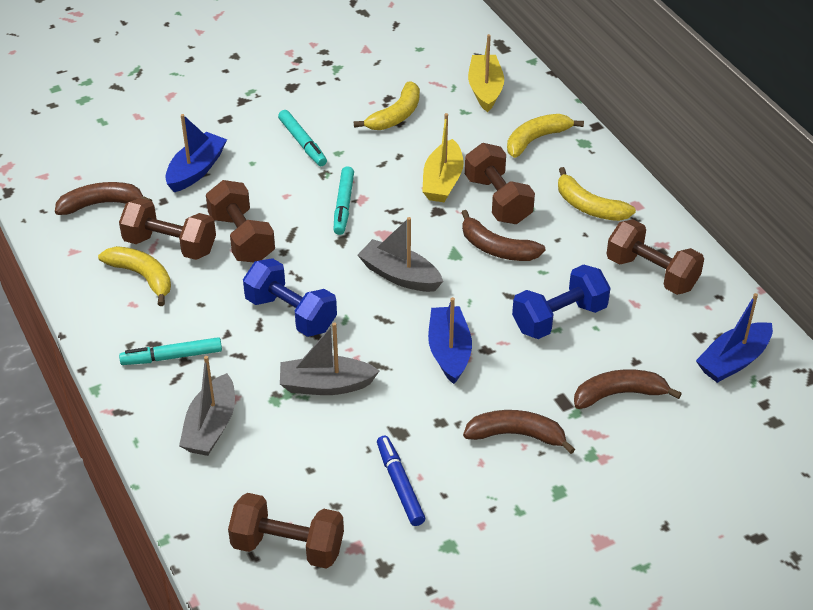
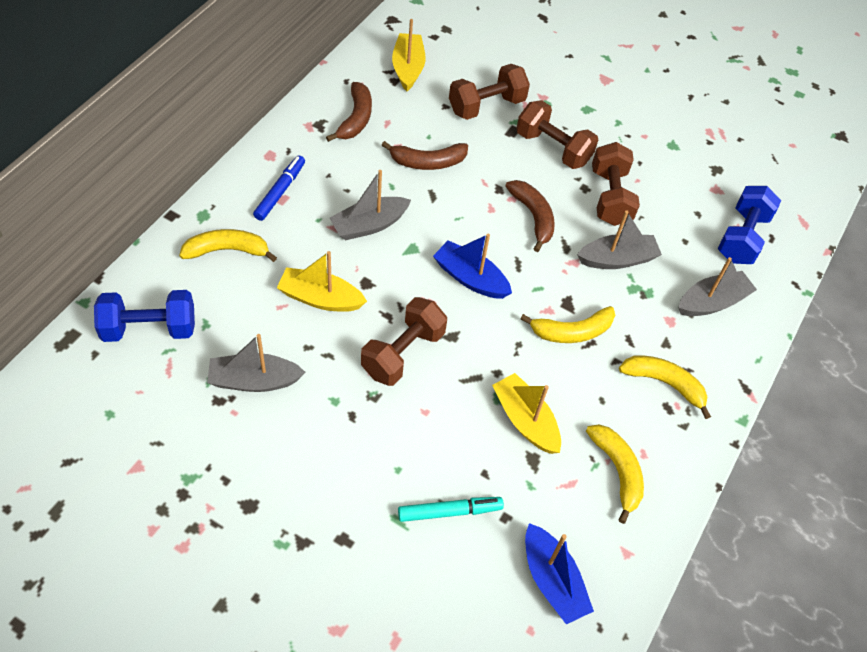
blue boat: [165,114,227,192] [428,297,472,384] [696,293,773,383] = 3 -> [433,234,512,299] [525,523,594,624] = 2
brown banana: [55,182,152,215] [461,210,545,261] [463,410,575,454] [574,369,682,409] = 4 -> [326,82,372,142] [382,141,468,170] [505,180,555,252] = 3
brown dumbbell: [119,198,216,260] [206,180,275,263] [228,493,344,569] [465,143,535,224] [606,219,704,295] = 5 -> [361,297,447,386] [449,64,530,120] [516,100,598,169] [592,142,640,226] = 4
grey boat: [179,356,235,456] [280,322,379,395] [358,217,443,292] = 3 -> [207,334,305,392] [330,170,411,240] [577,210,662,269] [678,257,757,316] = 4
turquoise marker: [119,337,222,365] [278,110,327,166] [334,166,354,235] = 3 -> [398,497,504,522] = 1
yellow boat: [422,113,464,202] [468,34,504,112] = 2 -> [277,251,367,312] [392,19,426,91] [492,373,561,454] = 3

